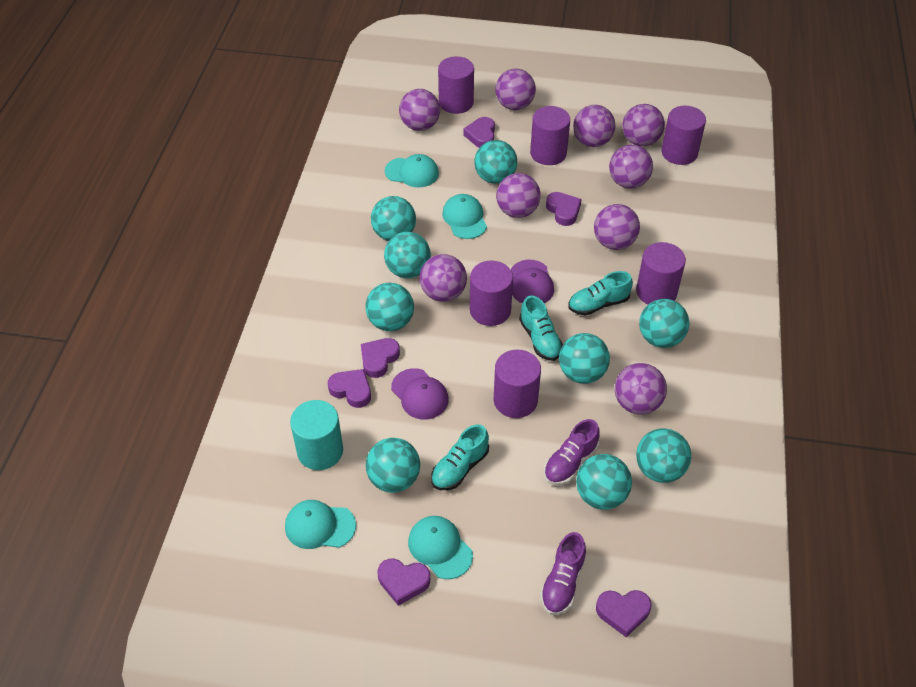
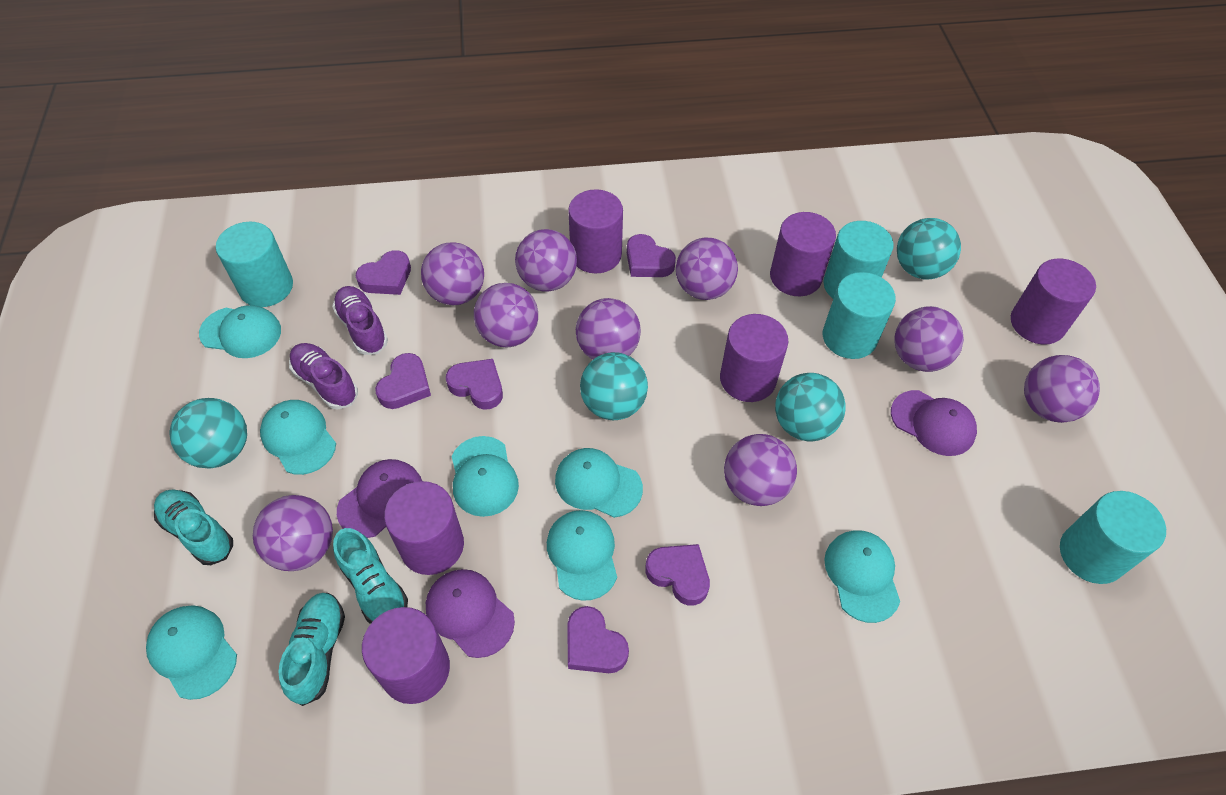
purple cap: [391,368,449,420] [511,260,554,303] = 2 -> [337,459,422,538] [426,569,515,658] [891,390,977,456] = 3
turquoise ball: [365,283,414,331] [366,438,420,493] [371,196,416,241] [384,232,431,278] [474,140,517,184] [559,333,610,384] [576,454,632,510] [636,428,691,483] [639,299,689,348] = 9 -> [170,398,247,469] [580,352,648,420] [775,373,846,441] [897,218,961,280] = 4
turquoise cap: [285,500,356,549] [385,154,439,187] [408,516,473,579] [442,194,487,239] = 4 -> [146,605,237,700] [199,305,281,358] [260,400,336,475] [452,436,519,517] [547,510,617,601] [555,448,643,518] [824,530,900,623] = 7
turquoise cylinder: [290,400,343,470] = 1 -> [216,222,293,307] [823,221,894,299] [823,272,896,359] [1060,491,1166,584] = 4

